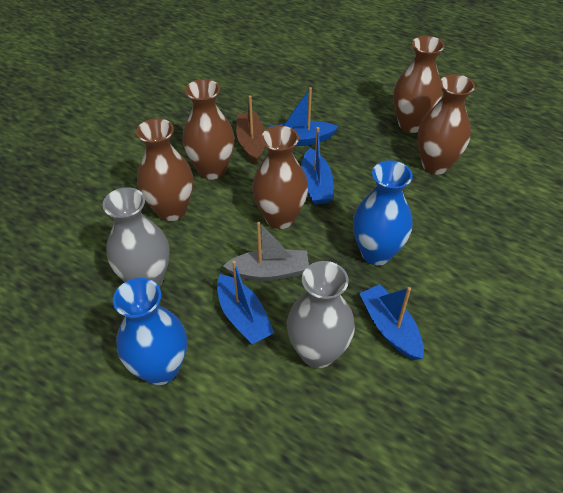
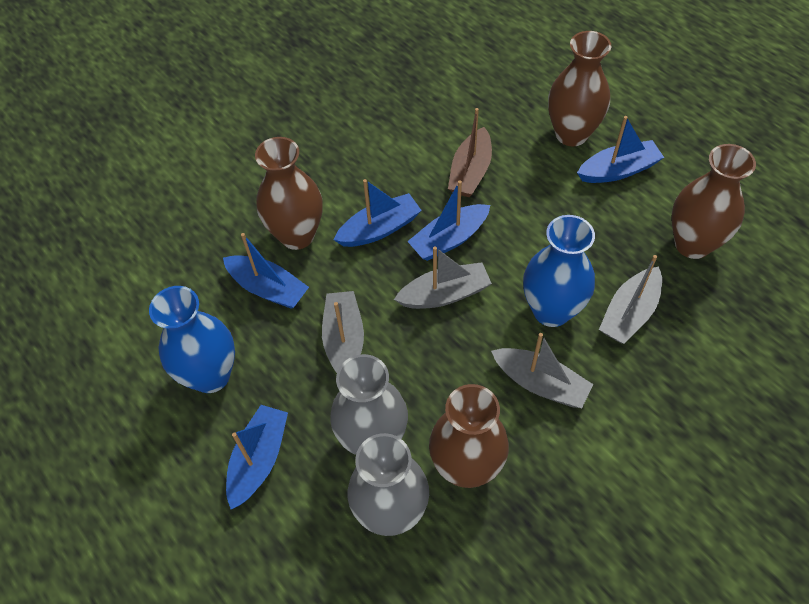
blue boat: [217,261,275,344] [268,87,338,146] [301,127,333,205] [359,284,424,360] = 4 -> [223,233,309,309] [226,405,288,509] [334,179,422,247] [407,180,490,261] [577,116,664,183] = 5
brown vase: [136,118,193,221] [182,79,235,180] [252,126,308,229] [393,36,445,133] [417,74,475,174] = 5 -> [255,137,323,250] [429,384,509,488] [548,31,611,146] [672,144,756,259] = 4
grey boat: [223,222,309,281] = 1 -> [322,291,364,373] [394,246,492,309] [491,333,594,408] [599,255,662,344] = 4

